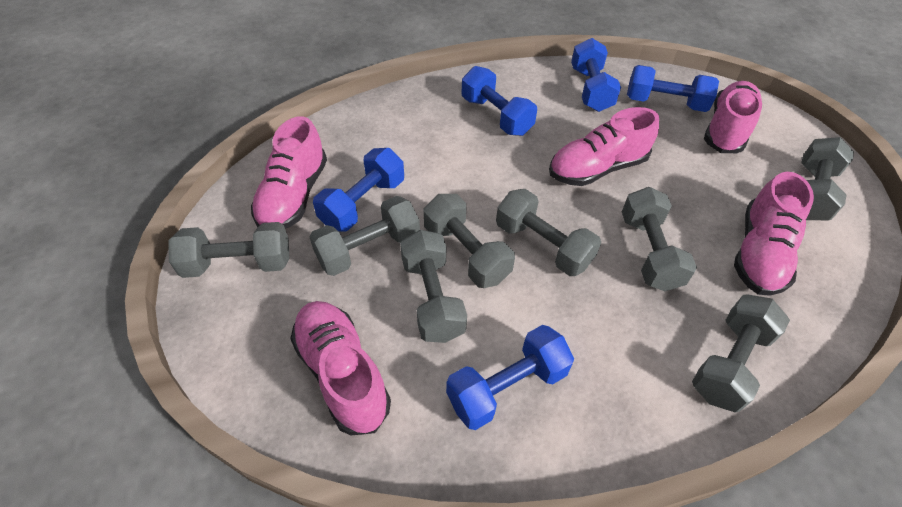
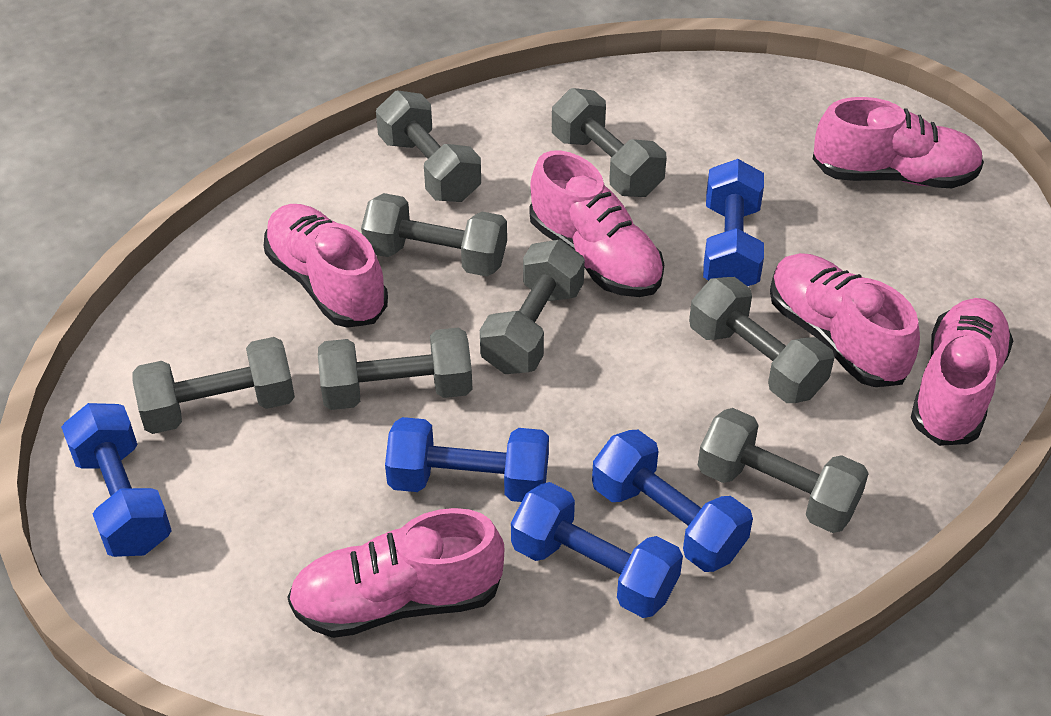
pink shoe: [251,116,327,229] [290,301,391,435] [549,107,659,186] [704,81,762,153] [734,172,814,296] = 5 -> [264,204,388,328] [287,508,504,638] [530,150,664,297] [770,253,920,387] [813,97,984,188] [911,298,1013,446] = 6

